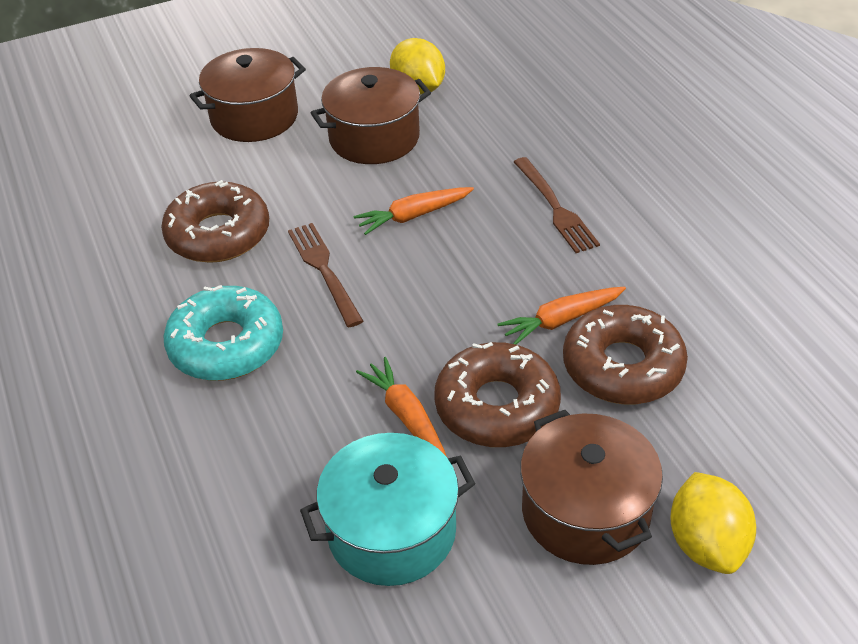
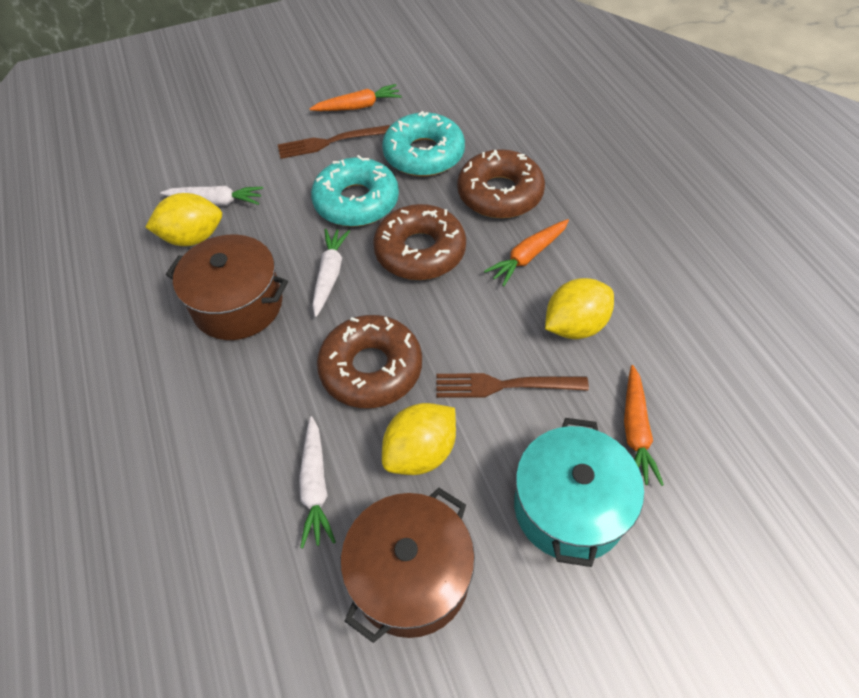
brown pot: [189,48,306,142] [311,67,431,164] [520,410,663,565] = 3 -> [166,235,288,340] [341,487,475,643] = 2
turquoise donut: [164,285,283,381] = 1 -> [311,155,399,227] [382,111,465,176] = 2
white carrot: none = 0 -> [160,186,263,206] [299,416,336,548] [312,229,350,317] = 3
yellow lemon: [390,38,445,94] [670,472,756,574] = 2 -> [145,193,222,246] [382,403,456,475] [545,278,614,339] = 3

